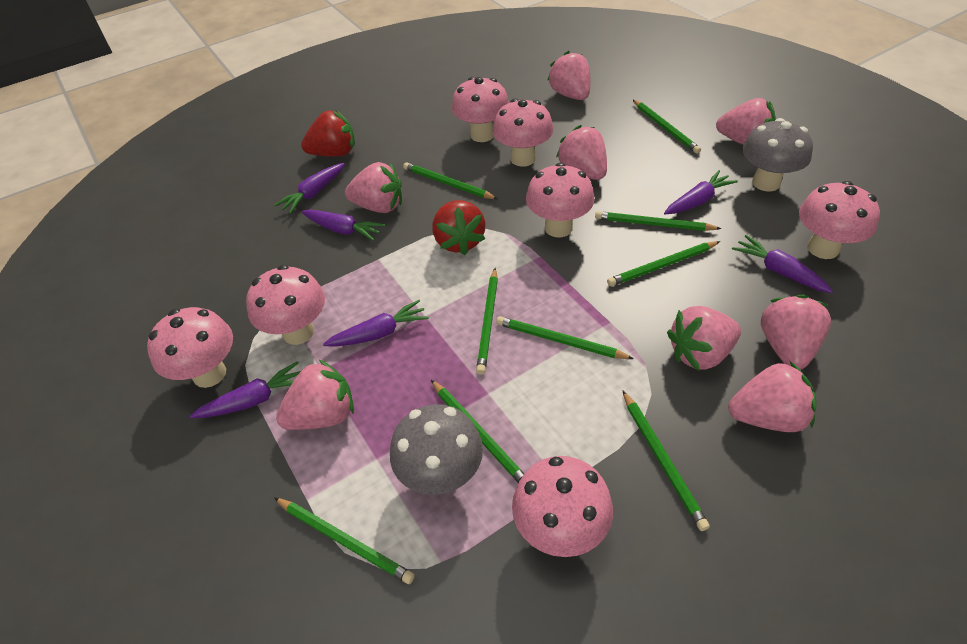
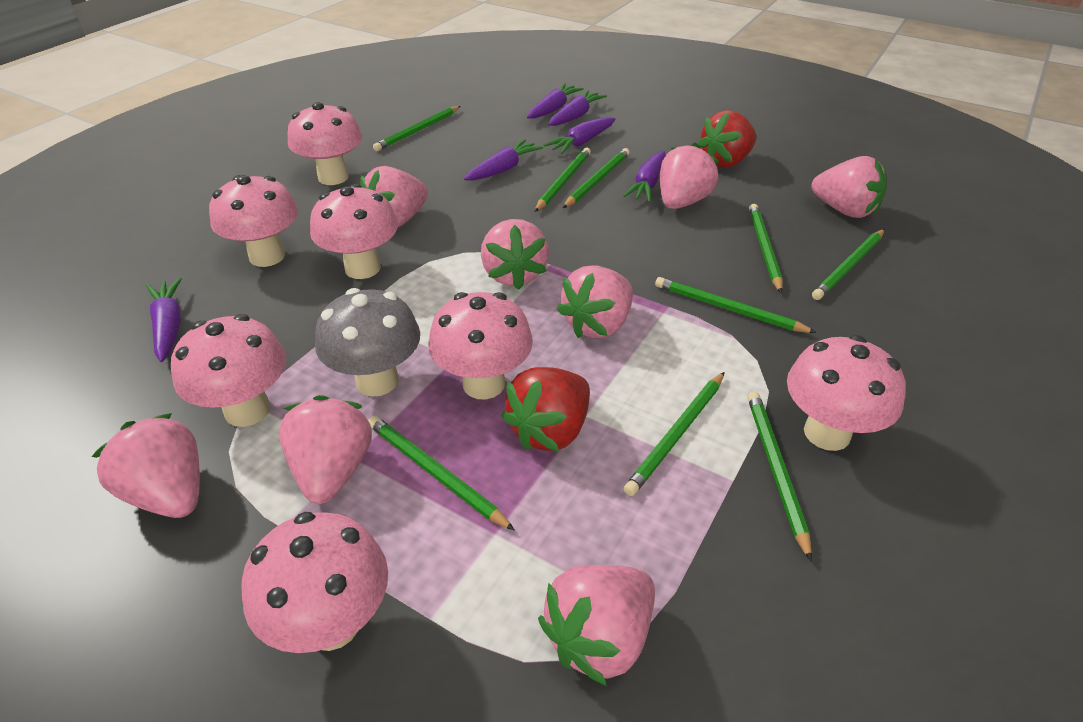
grey mushroom: [390,404,483,495] [743,118,813,192] = 2 -> [315,288,420,397] = 1

